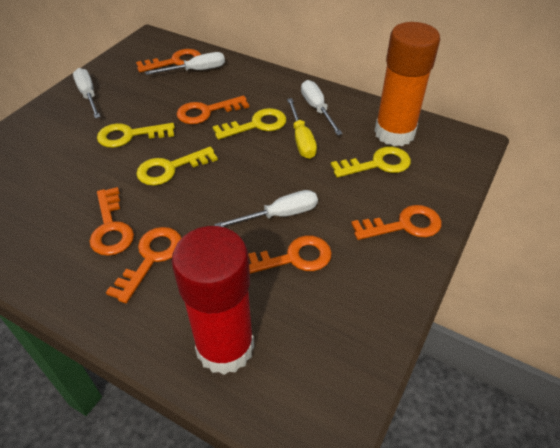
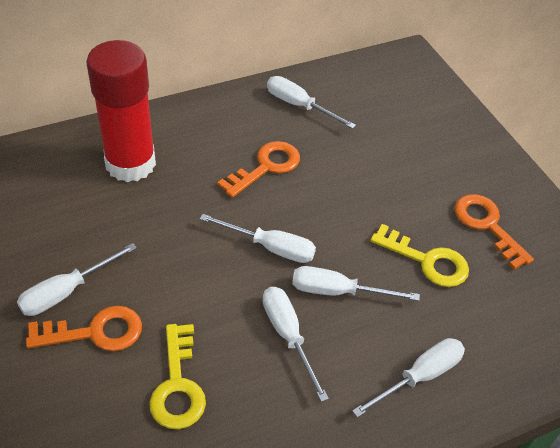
orange glue stick: [374,22,440,146] = 1 -> none = 0
orange key: [89,187,134,256] [106,227,181,303] [136,49,201,72] [177,96,249,124] [248,235,332,274] [351,205,442,240] = 6 -> [26,306,142,351] [217,141,300,198] [455,194,534,270] = 3
white screwdriver: [73,68,100,118] [145,52,225,75] [214,190,318,227] [301,80,343,135] = 4 -> [17,243,137,316] [200,214,316,263] [263,287,329,402] [267,76,356,129] [292,266,420,301] [352,338,465,418] = 6
yellow key: [97,123,175,148] [136,147,218,186] [213,108,286,140] [331,147,411,178] = 4 -> [149,324,206,429] [370,224,469,287] = 2
yellow screwdriver: [287,98,317,159] = 1 -> none = 0

